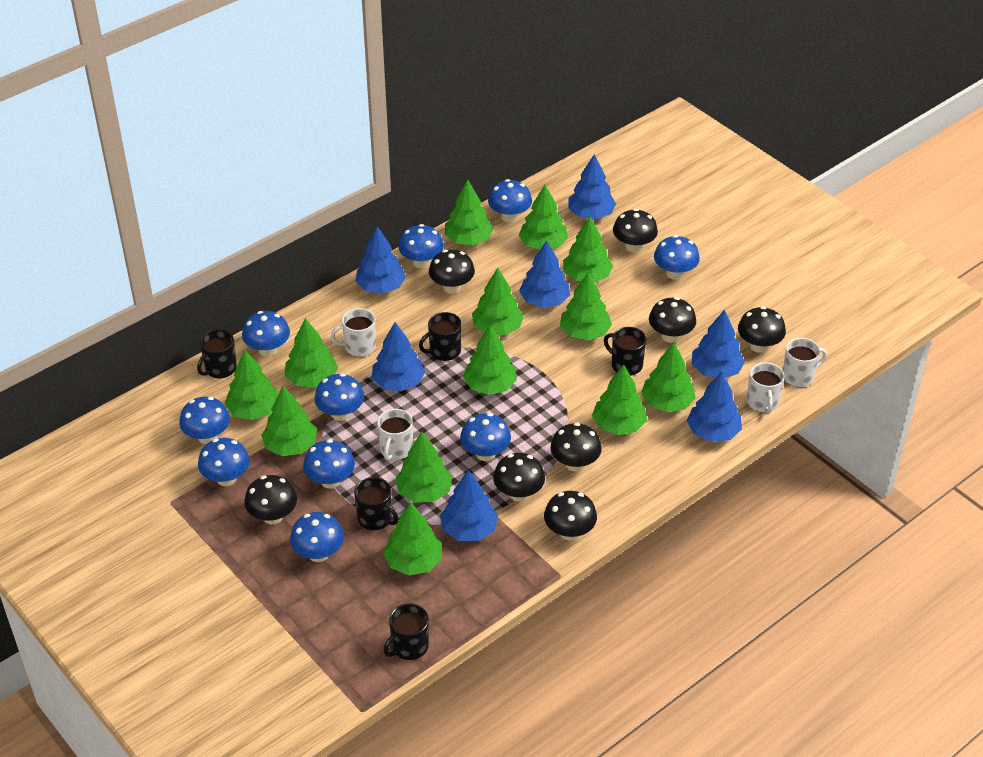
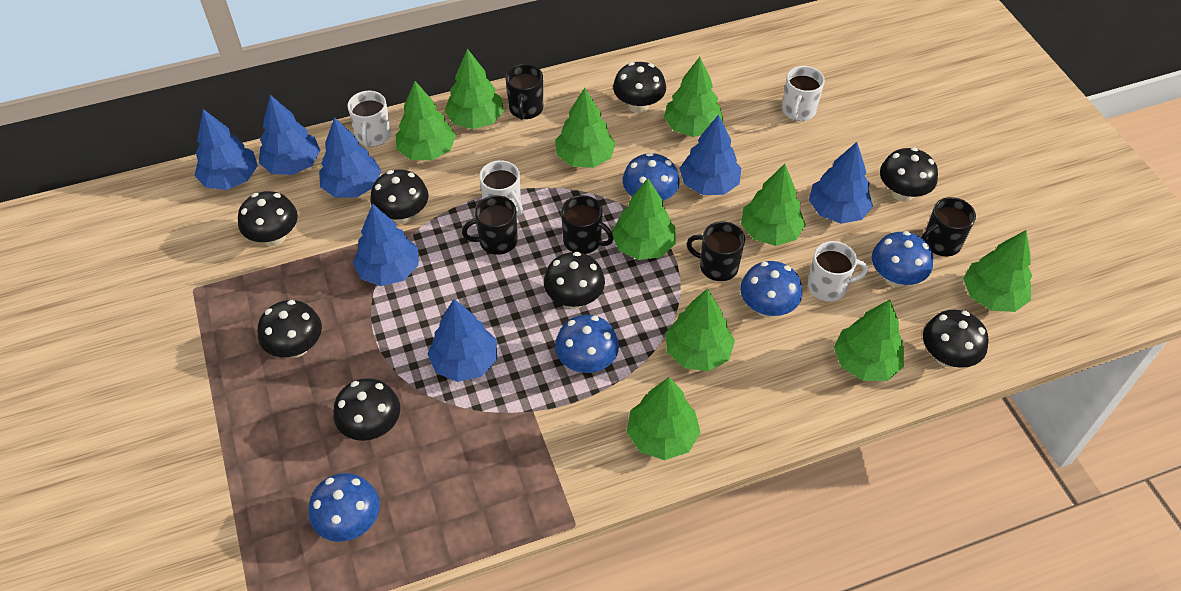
blue mushroom: [179,397,230,444] [198,438,250,486] [242,311,290,357] [290,512,344,562] [303,439,355,489] [314,373,364,421] [399,224,444,268] [460,413,511,461] [488,179,532,222] [654,235,700,280] = 10 -> [308,473,380,542] [555,315,619,373] [623,152,680,201] [740,261,802,318] [872,231,933,287] = 5
green tree: [224,350,278,420] [261,385,317,456] [285,318,338,388] [383,502,442,576] [395,431,452,503] [445,180,493,245] [463,325,517,395] [472,268,524,335] [519,185,568,250] [560,272,612,340] [563,216,613,282] [592,365,647,435] [641,343,696,412] = 13 -> [396,81,456,160] [445,49,504,129] [555,88,616,168] [612,178,676,260] [627,377,701,460] [664,57,723,137] [665,289,735,371] [741,164,806,246] [834,299,904,381] [963,230,1032,312] = 10

